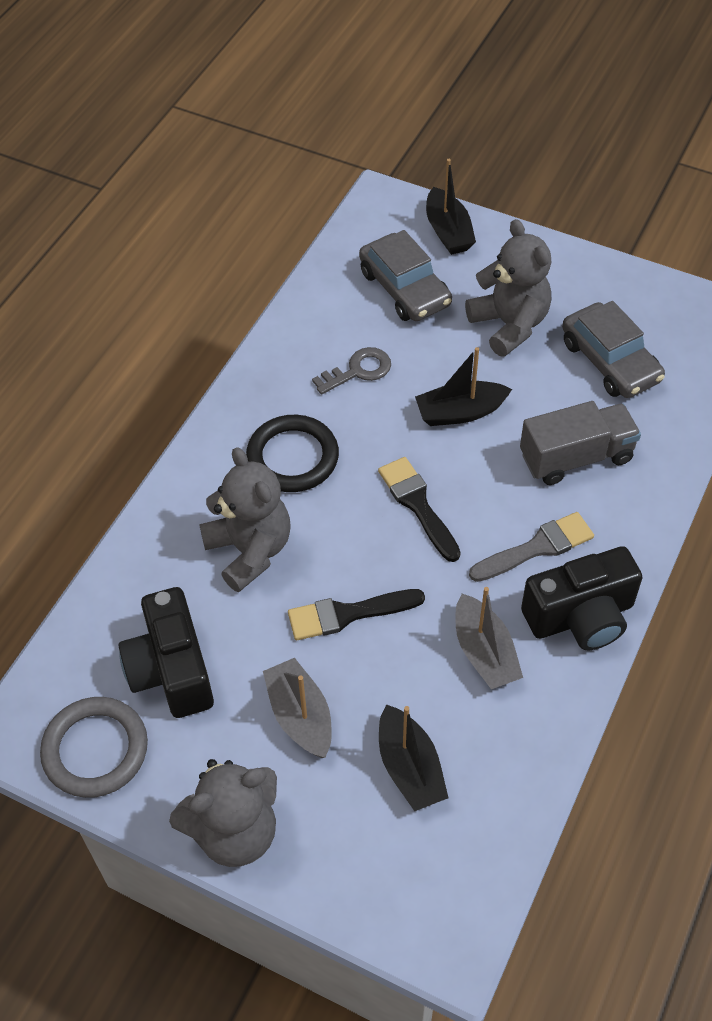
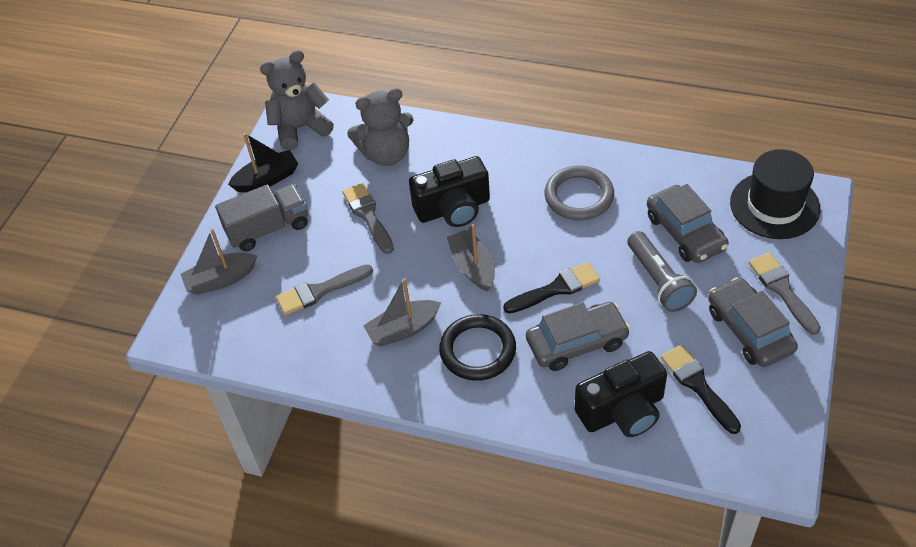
black boat: [379,704,449,811] [415,347,512,426] [426,159,476,255] = 3 -> [228,133,298,192] = 1
black hat: none = 0 -> [730,149,820,239] = 1
grey boat: [263,658,331,758] [455,587,523,689] = 2 -> [181,229,257,295] [363,278,441,347] [447,224,495,291] = 3
grey brush: [469,512,594,582] = 1 -> [276,264,373,315] [343,183,394,254] [749,253,821,335] = 3
grey car: [359,230,452,321] [562,301,665,398] = 2 -> [526,302,630,371] [647,184,729,263] [708,277,798,367] = 3
grey flashlight: none = 0 -> [627,231,697,312] = 1
grey key: [312,347,391,395] = 1 -> none = 0
grey teddy bear: [169,759,277,867] [199,447,291,592] [465,219,551,357] = 3 -> [260,50,334,150] [347,88,413,166] = 2

